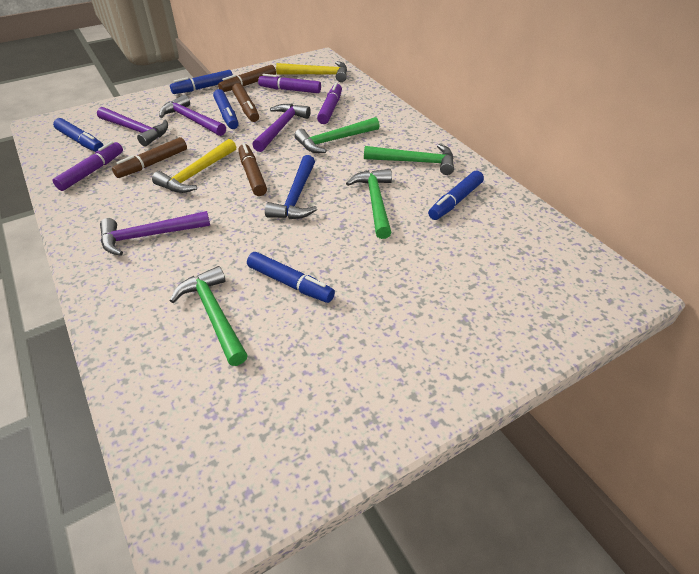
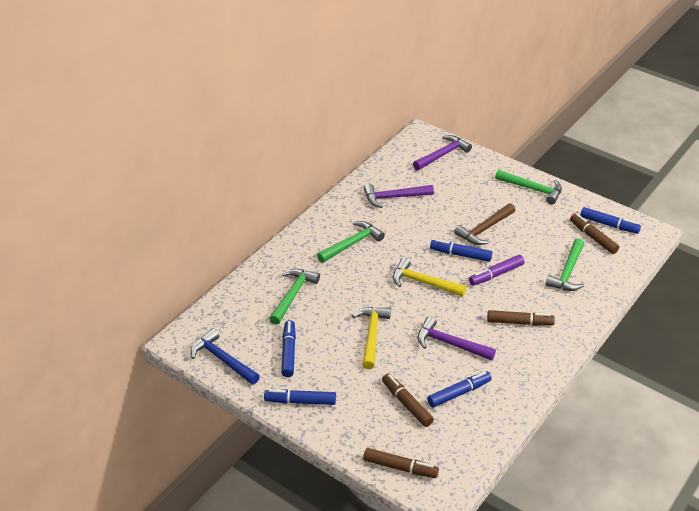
brown hammer: none = 0 -> [454,203,515,245] = 1
purple hammer: [97,107,168,147] [100,211,210,256] [159,95,226,136] [252,104,311,152] = 4 -> [364,184,434,208] [413,135,472,170] [418,316,496,361] = 3
purple marker: [53,141,123,191] [258,74,321,93] [317,82,342,124] = 3 -> [469,255,525,286] = 1

